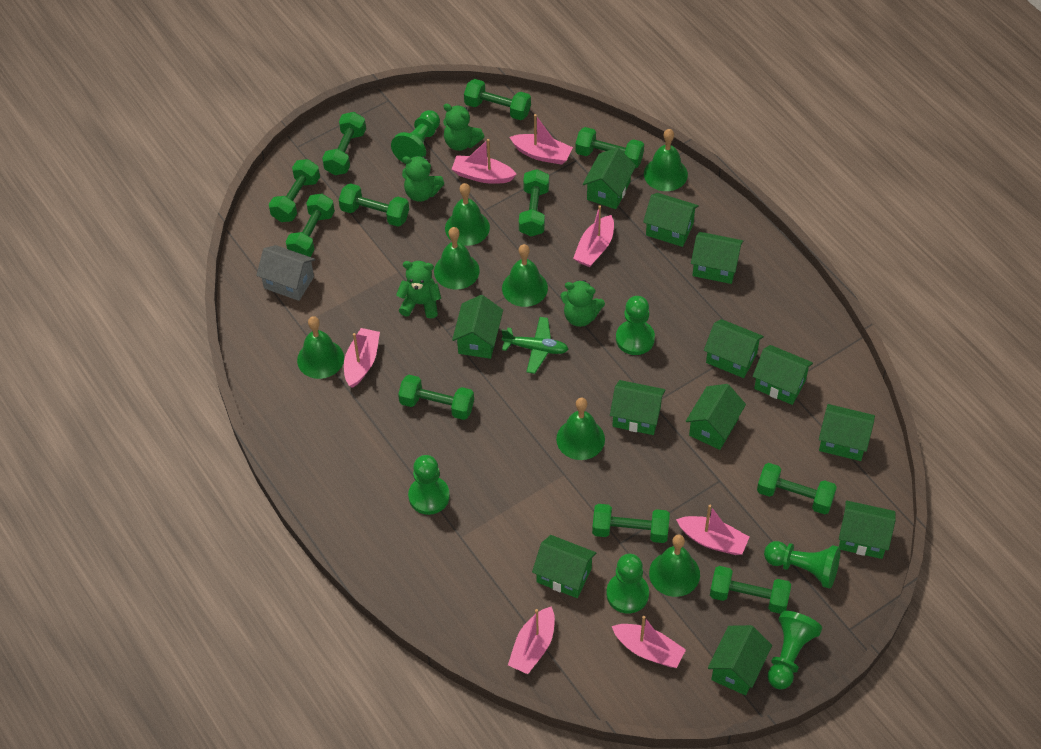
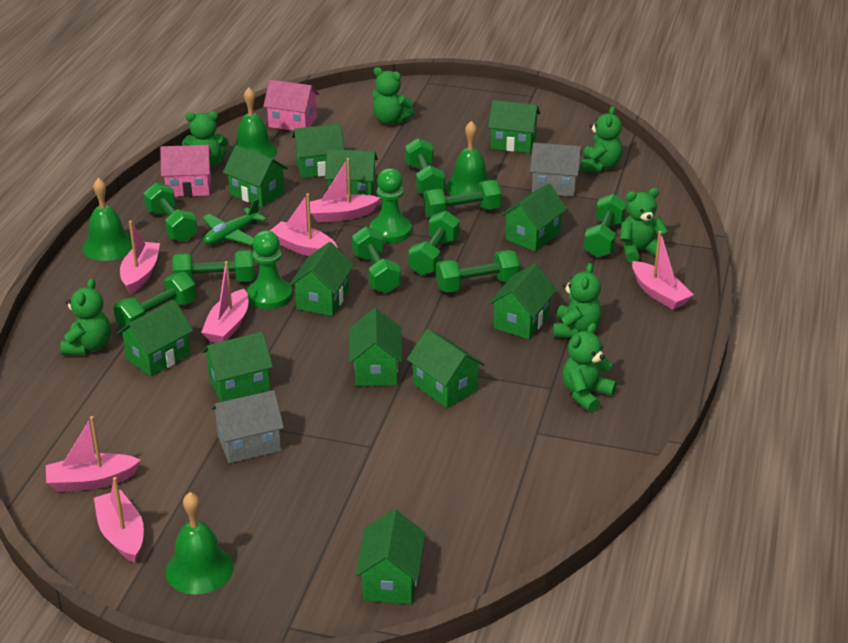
green bell: [297,316,344,379] [434,227,480,290] [445,183,490,246] [502,244,548,307] [556,398,605,460] [644,129,688,191] [649,534,700,597] = 7 -> [82,178,133,261] [166,492,234,595] [230,87,277,158] [446,121,490,196] = 4
green dumbbell: [269,159,320,222] [286,194,335,257] [322,112,366,175] [339,183,409,227] [398,375,474,420] [464,79,531,120] [519,169,549,236] [575,127,644,168] [592,504,670,543] [710,566,791,614] [757,463,837,514] = 11 -> [113,272,197,328] [144,183,198,242] [172,250,255,282] [352,227,401,293] [405,138,445,194] [408,211,460,275] [423,180,502,218] [436,250,520,292] [584,194,627,258] = 9
green pawn: [391,110,440,163] [408,455,450,515] [606,554,649,613] [616,296,655,355] [764,541,840,589] [768,611,822,689] = 6 -> [247,230,292,309] [370,168,412,243] = 2
green teddy bear: [396,261,441,319] [402,156,444,202] [443,104,485,151] [560,280,605,327] = 4 -> [61,278,111,355] [182,111,229,168] [372,67,415,124] [553,263,602,338] [562,323,617,413] [581,106,623,172] [620,188,668,263] = 7
grey house: [256,245,315,301] = 1 -> [211,390,284,463] [530,143,582,197] = 2
pink house: none = 0 -> [160,145,212,197] [263,80,319,131] = 2

